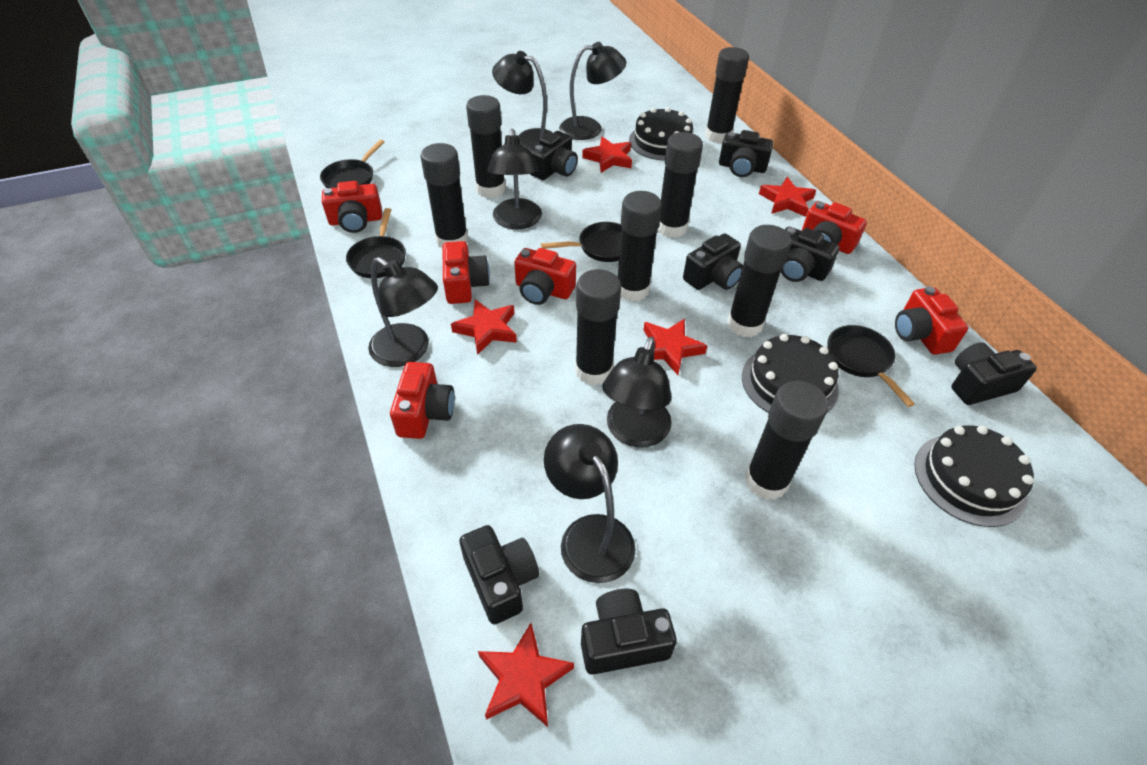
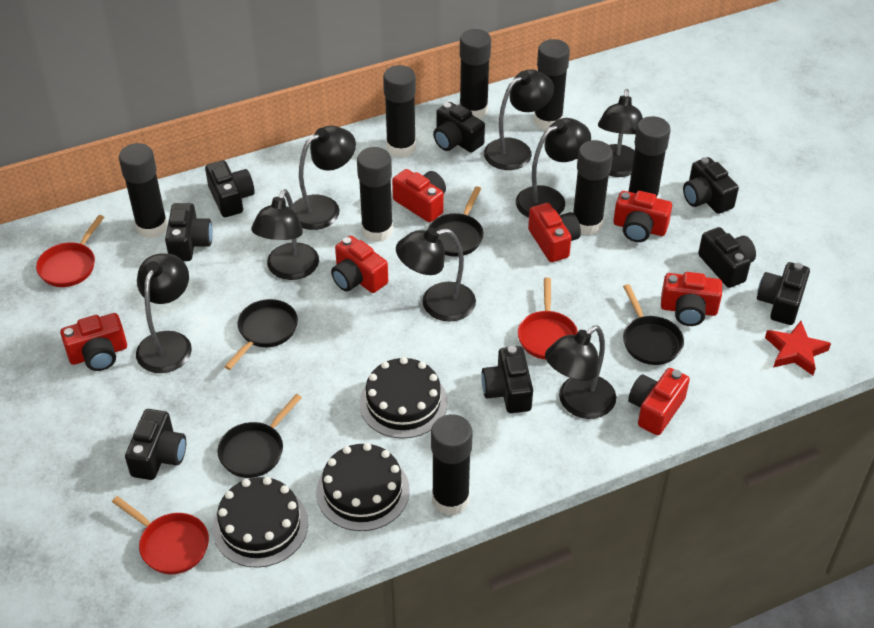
black camera: [459,525,539,625] [529,131,578,180] [581,589,677,675] [683,233,743,290] [719,130,773,177] [781,227,839,282] [951,342,1037,405] = 7 -> [125,409,186,480] [165,203,213,261] [205,160,255,217] [433,102,485,153] [481,346,533,413] [683,157,739,214] [698,227,756,288] [757,262,810,325] = 8
black lamp: [368,257,438,367] [487,129,542,229] [492,51,551,150] [544,424,636,583] [559,42,626,140] [602,337,672,448] = 6 -> [136,253,192,373] [251,189,319,280] [293,126,356,230] [396,227,476,322] [484,69,554,170] [516,118,591,218] [545,325,616,419] [598,89,643,177] = 8
red camera: [322,181,382,233] [390,362,455,439] [443,241,490,304] [514,248,576,305] [802,201,867,254] [895,286,969,355] = 6 -> [60,313,127,371] [331,236,388,293] [392,169,446,222] [528,203,581,262] [613,191,672,242] [628,368,690,435] [661,272,722,326] = 7
red pan: none = 0 -> [36,215,104,287] [112,496,209,574] [518,277,578,359] = 3
red star: [451,299,517,355] [478,623,574,727] [582,137,632,173] [643,318,707,375] [759,177,816,217] = 5 -> [765,321,831,375] = 1

